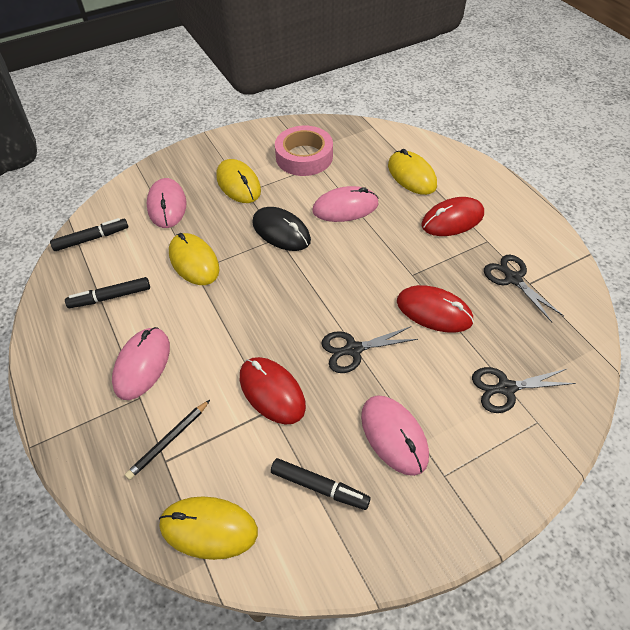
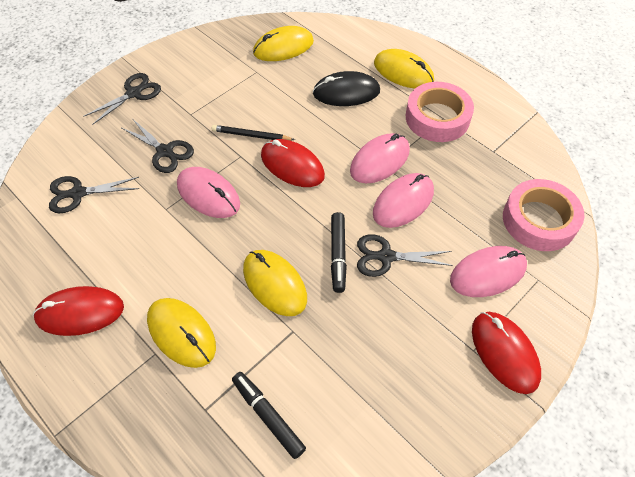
black marker: [50,218,128,251] [65,277,150,308] [271,458,371,510] = 3 -> [232,372,306,459] [331,212,347,293] = 2
black scissors: [321,326,418,373] [472,367,576,413] [484,255,564,322] = 3 -> [49,176,139,213] [84,73,161,125] [122,119,194,173] [357,234,453,277] = 4
pink tape: [275,126,333,176] = 1 -> [406,82,474,142] [503,179,584,251] = 2

